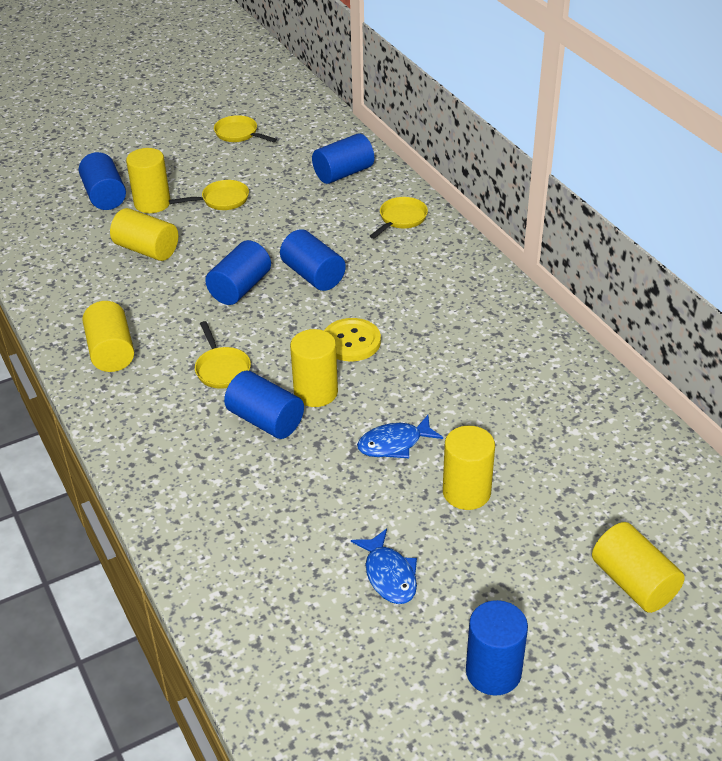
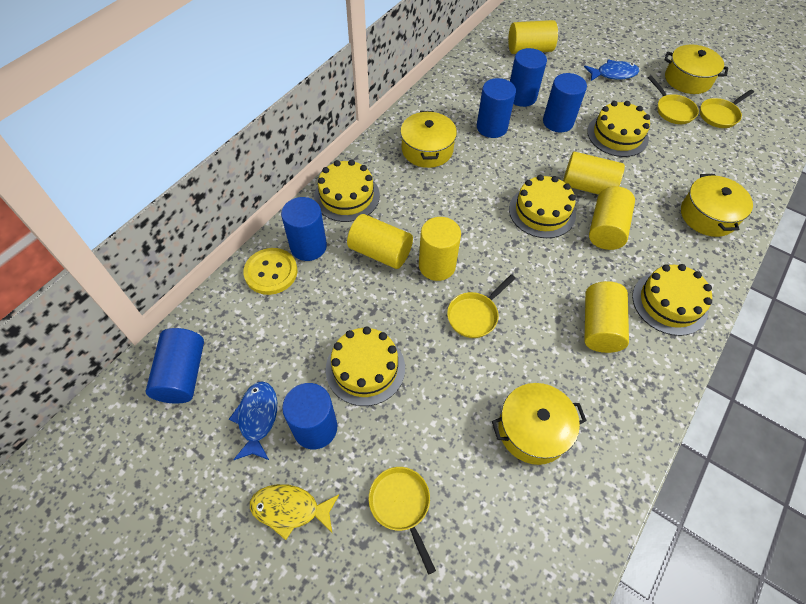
yellow cake: none = 0 -> [314,159,380,222] [326,327,405,406] [509,175,576,238] [587,101,650,157] [632,264,712,336] = 5
yellow fish: none = 0 -> [250,484,339,540] = 1
yellow pot: none = 0 -> [400,111,457,168] [492,383,587,465] [664,45,729,94] [681,174,753,237] = 4

